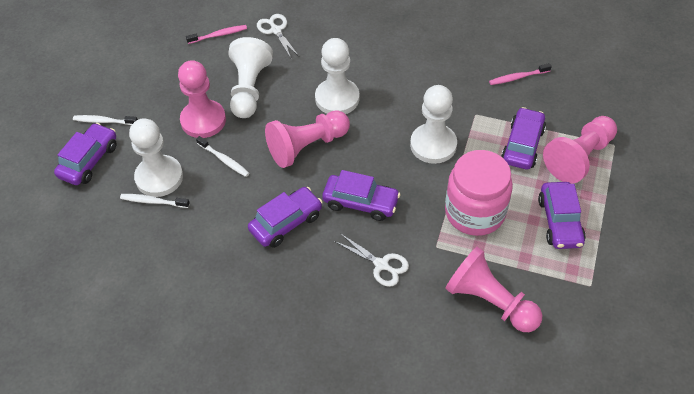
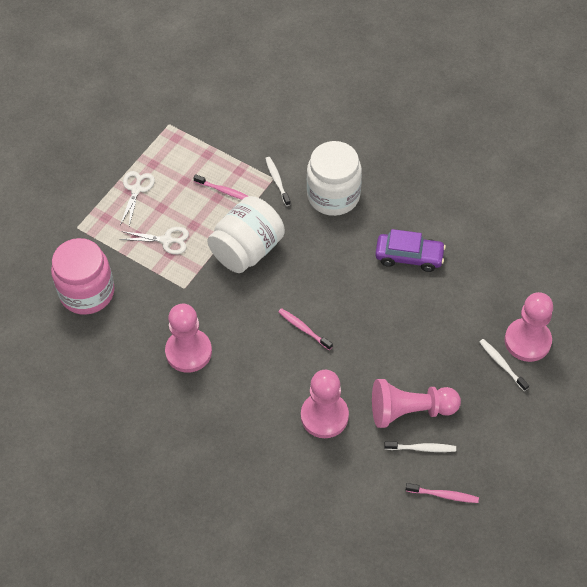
pink toothbrush: [186,25,247,44] [489,63,552,85] = 2 -> [193,174,248,200] [278,308,333,350] [406,483,479,503] = 3
purple car: [54,123,117,185] [248,187,323,248] [322,170,401,221] [501,107,546,169] [538,182,586,249] = 5 -> [375,229,446,272] = 1
white jar: none = 0 -> [207,196,285,273] [307,141,362,216] = 2
white pawn: [129,118,183,197] [228,37,273,118] [315,38,359,114] [410,85,457,164] = 4 -> none = 0

